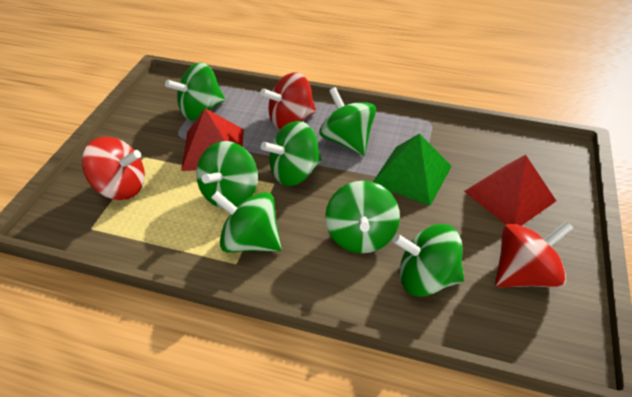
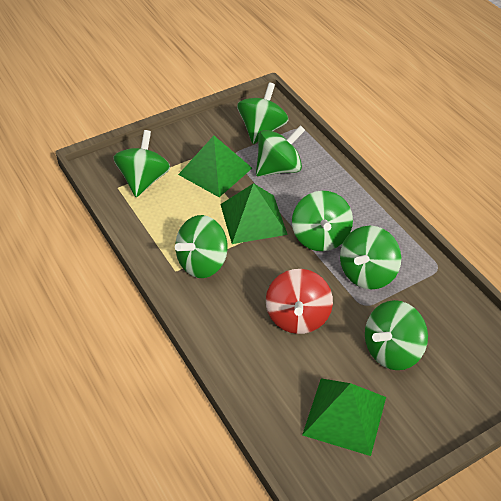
green pyramid: [373,134,452,206] = 1 -> [178,136,252,197] [220,183,288,244] [302,378,386,456] = 3
red pyramid: [181,108,244,171] [464,155,556,226] = 2 -> none = 0
red spinning top: [82,137,145,200] [260,72,316,130] [495,221,574,288] = 3 -> [266,269,333,334] = 1

